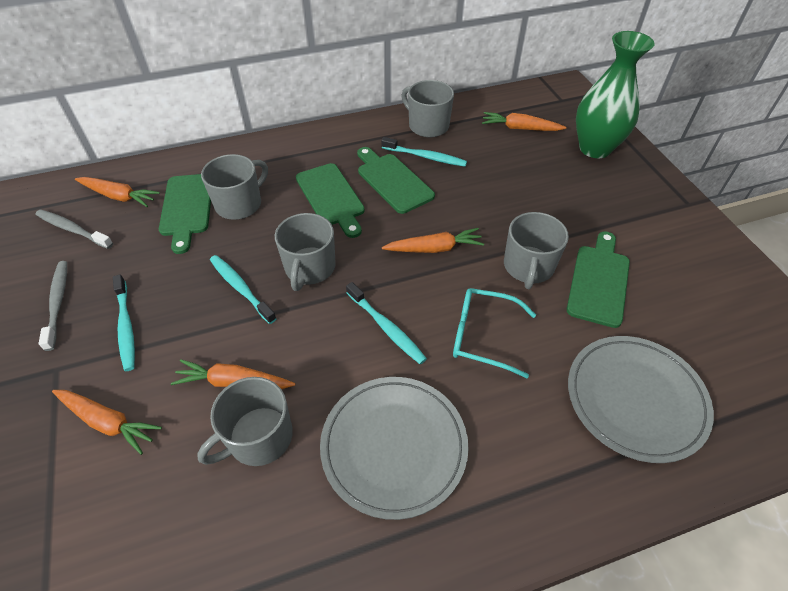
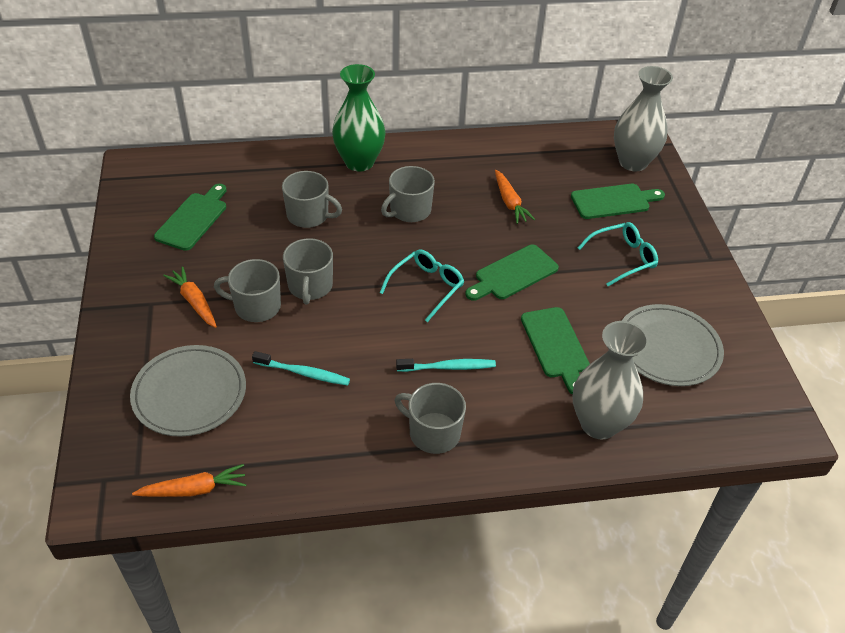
grey toothbrush: [35,209,113,249] [39,261,67,351] = 2 -> none = 0
grey vase: none = 0 -> [573,321,649,440] [614,66,673,171] = 2
orange carrot: [52,390,162,455] [75,177,160,207] [171,359,295,389] [382,228,484,253] [482,112,567,131] = 5 -> [132,464,247,497] [163,266,217,328] [495,170,535,224] = 3
turquoise glasses: [453,288,536,378] = 1 -> [380,249,464,322] [578,222,658,286] = 2
turquoise toothbrush: [113,274,135,371] [210,255,277,324] [346,282,427,364] [381,137,467,167] = 4 -> [252,351,350,386] [396,359,496,372] = 2

